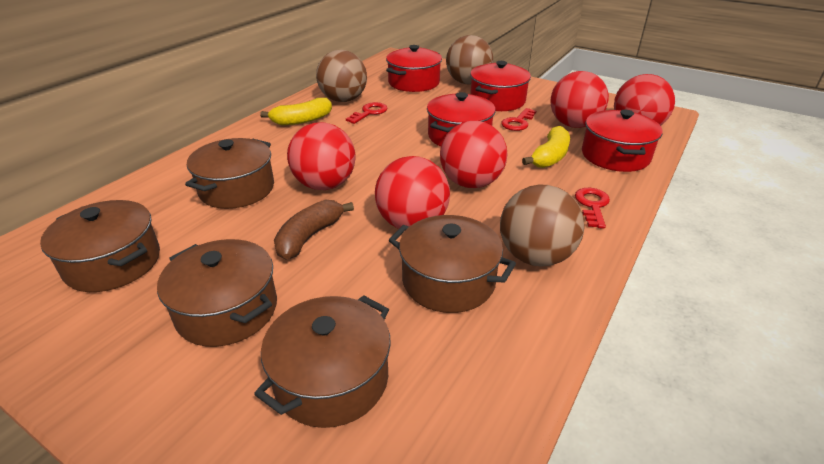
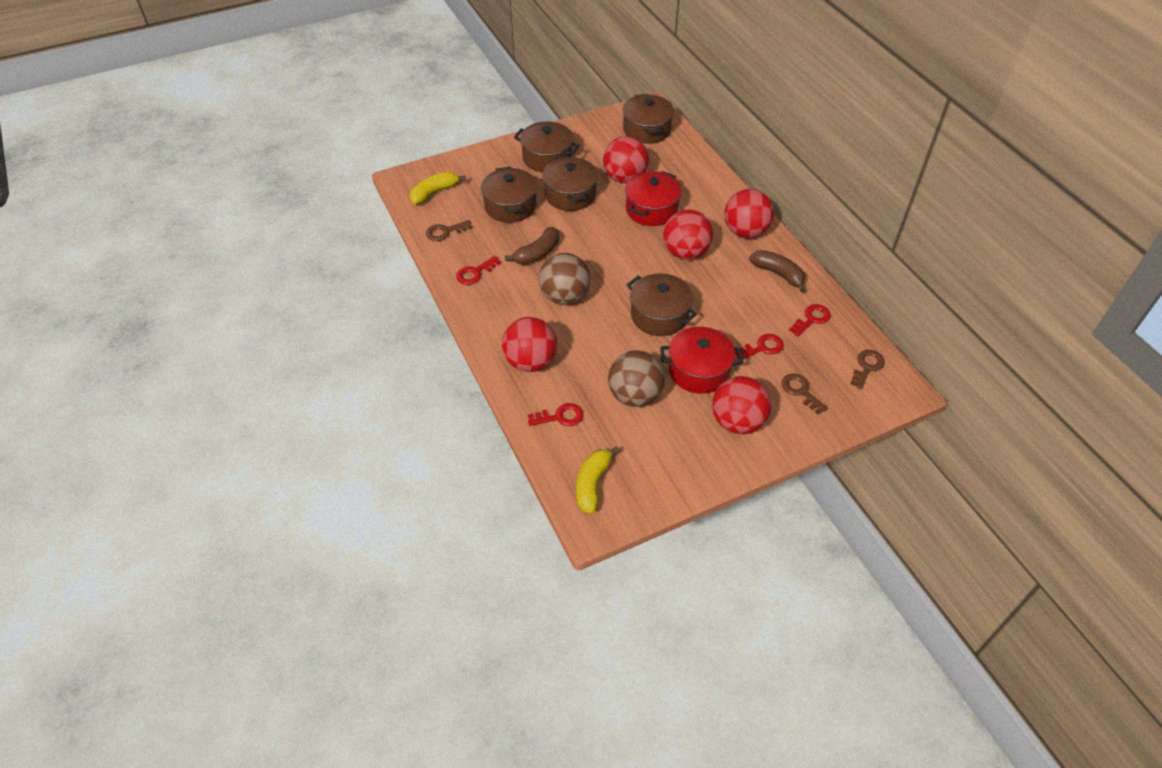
brown ball: [316,50,367,102] [446,35,493,84] [500,185,585,267] = 3 -> [539,253,591,305] [608,350,665,407] = 2
brown banana: [274,200,354,260] = 1 -> [505,227,559,265] [749,250,806,292] = 2
brown key: none = 0 -> [426,220,472,241] [781,373,828,414] [850,350,885,389] = 3
red key: [346,102,388,124] [501,108,536,131] [575,188,610,229] = 3 -> [456,256,501,285] [528,403,584,426] [735,334,784,360] [789,304,831,337] = 4
red pot: [386,45,442,92] [427,92,496,147] [470,61,531,111] [582,110,663,172] = 4 -> [625,171,682,226] [660,327,743,394] = 2

